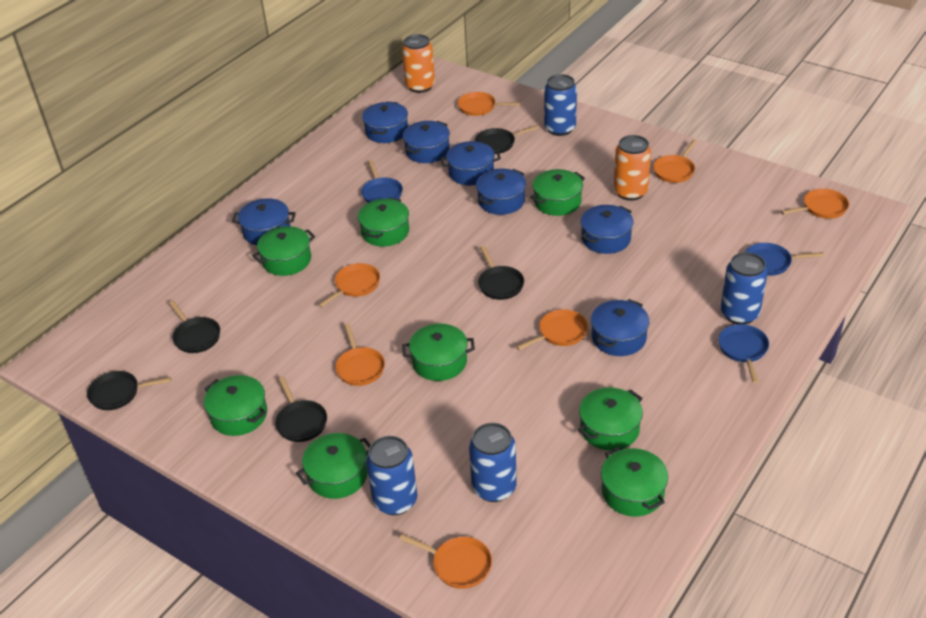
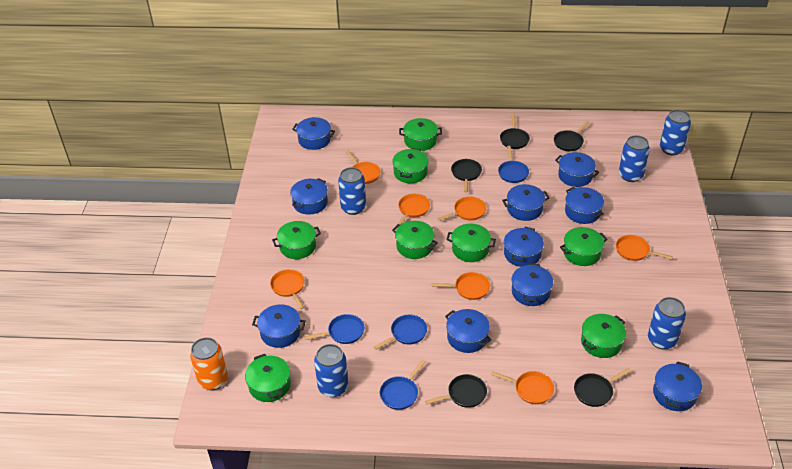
blue can: [366,436,417,515] [469,423,517,502] [544,74,577,136] [721,252,768,324] = 4 -> [314,344,348,397] [338,167,366,215] [619,135,650,182] [648,297,686,350] [660,110,691,155] = 5
blue pan: [361,160,403,203] [718,324,769,383] [746,243,824,276] = 3 -> [305,314,364,344] [374,315,427,350] [380,359,426,410] [498,146,529,183] = 4
blue pot: [232,198,296,245] [362,102,408,143] [403,121,450,163] [441,141,501,185] [476,169,526,215] [580,205,634,254] [591,299,649,356] = 7 -> [252,304,306,348] [290,178,328,215] [292,117,335,150] [445,309,491,353] [502,184,549,221] [504,227,544,267] [512,263,553,306] [555,152,599,187] [565,187,604,224] [653,361,702,411] = 10
orange can: [402,34,435,93] [614,135,651,201] = 2 -> [190,337,228,390] = 1

